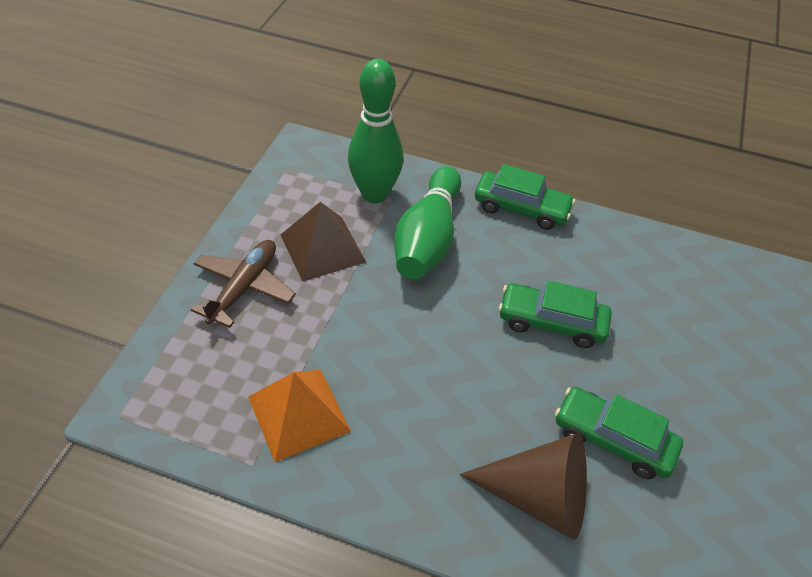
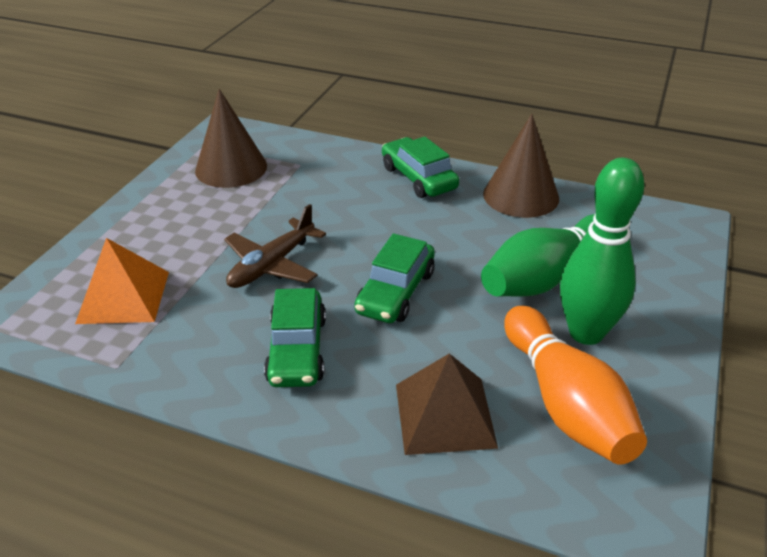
brown cone: [459,433,587,540] = 1 -> [195,89,267,188] [483,114,559,218] = 2
orange bowling pin: none = 0 -> [504,306,647,465] = 1

